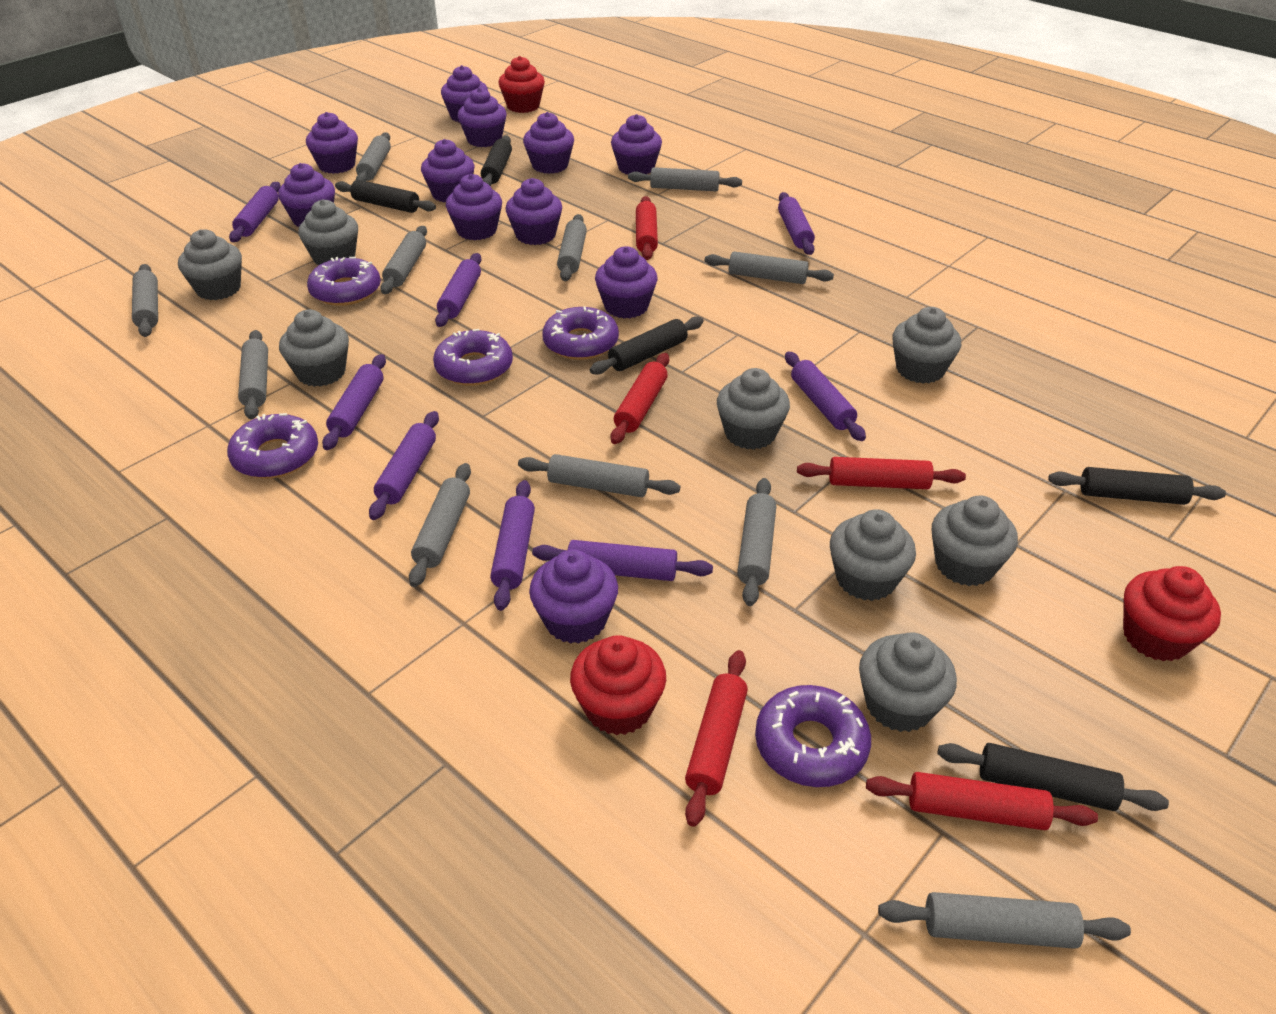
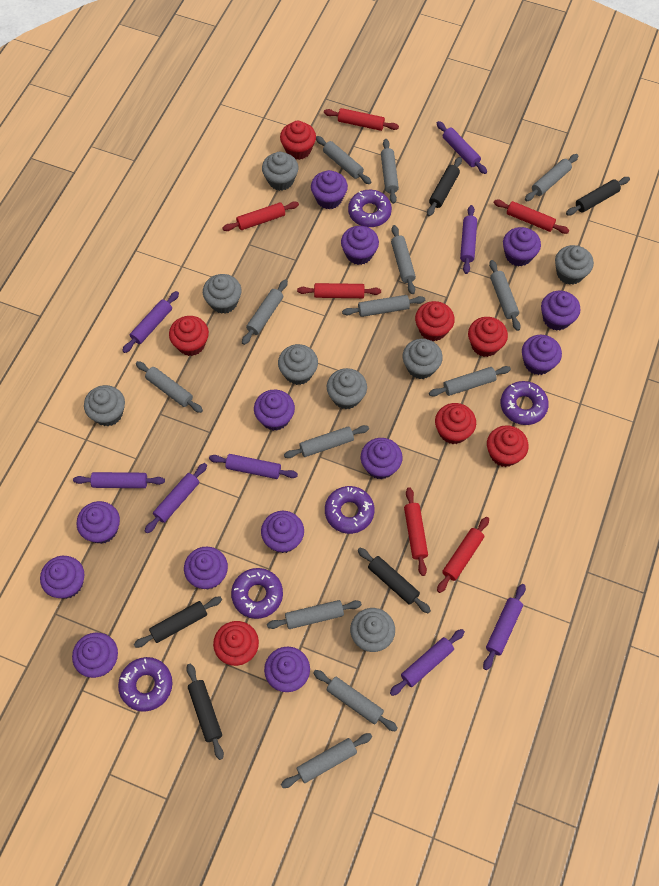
grey rolling pin: [132,264,158,337] [238,330,268,419] [356,132,391,181] [380,226,427,294] [409,463,471,587] [518,454,680,497] [557,214,587,281] [628,167,742,191] [705,251,834,284] [737,478,776,606] [878,892,1131,949] = 11 -> [136,361,203,413] [242,279,288,345] [267,600,362,629] [281,733,372,788] [284,425,369,458] [313,670,398,732] [316,136,371,184] [342,295,425,317] [381,139,399,204] [391,225,416,294] [429,366,511,397] [489,260,521,331] [525,154,578,201] = 13
purple cupcake: [278,163,335,227] [306,112,358,174] [421,139,475,203] [441,65,488,122] [446,174,502,240] [458,88,507,147] [506,178,562,245] [523,112,574,174] [529,550,618,644] [595,246,657,319] [611,114,662,174] = 11 -> [40,556,84,599] [72,633,118,678] [76,501,120,544] [184,547,228,589] [254,390,295,431] [261,511,304,553] [264,647,310,692] [311,170,348,209] [341,226,379,265] [361,438,402,479] [503,227,541,267] [522,335,562,375] [541,291,581,330] = 13
red cupcake: [498,56,545,113] [570,635,666,735] [1123,566,1221,662] = 3 -> [169,316,209,356] [213,621,259,666] [280,121,316,160] [415,301,455,342] [435,403,476,444] [468,317,508,357] [487,425,529,467] = 7
red rolling pin: [611,353,669,444] [636,196,658,260] [685,650,748,827] [797,457,966,489] [866,772,1098,830] = 5 -> [223,201,299,231] [297,283,381,298] [324,108,399,131] [404,487,428,576] [437,517,489,593] [494,199,570,234] = 6

